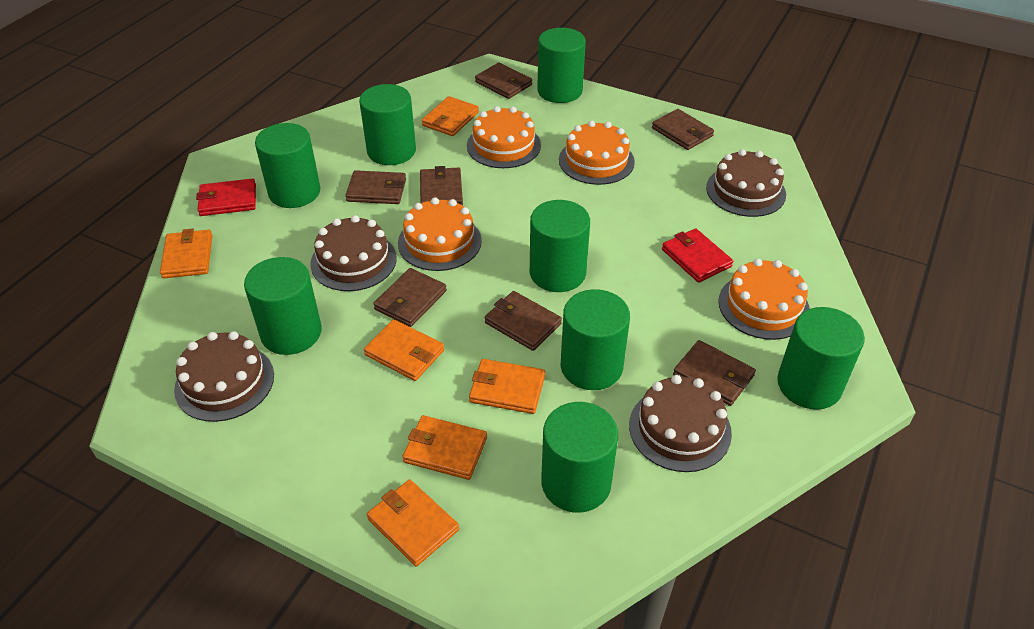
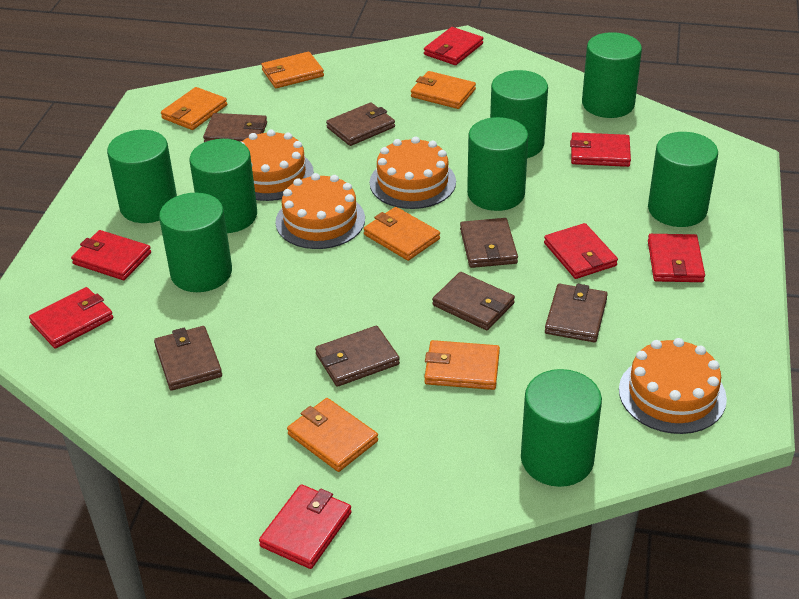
brown cake: [174,331,274,422] [310,215,397,291] [629,375,732,472] [706,149,786,217] = 4 -> none = 0
red wallet: [196,178,256,216] [662,228,733,283] = 2 -> [29,287,113,348] [71,230,151,280] [259,484,352,569] [424,27,483,65] [544,223,618,279] [570,132,631,167] [648,234,705,282] = 7

